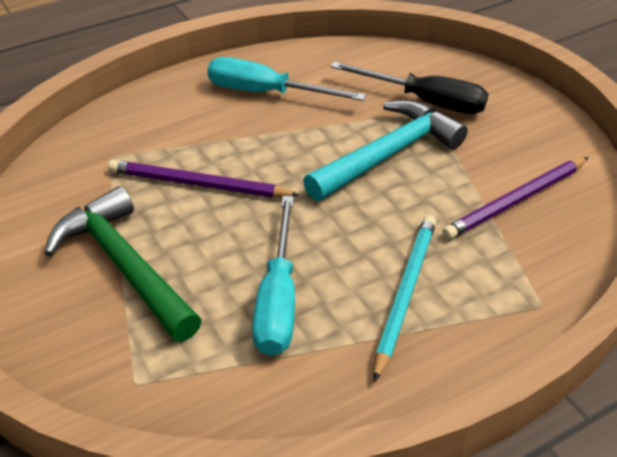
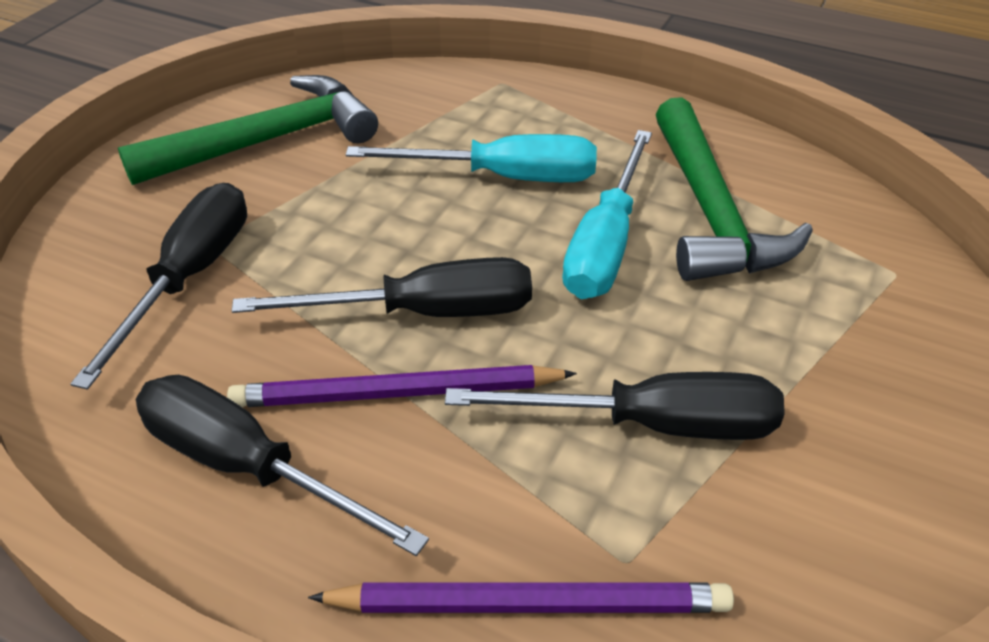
black screwdriver: [330,62,488,114] = 1 -> [70,183,247,390] [136,375,429,556] [232,257,532,317] [445,372,784,440] = 4
green hammer: [44,186,202,342] = 1 -> [118,75,378,185] [656,97,813,281] = 2
turquoise hammer: [303,100,468,201] = 1 -> none = 0
turquoise pencil: [374,215,436,382] = 1 -> none = 0

